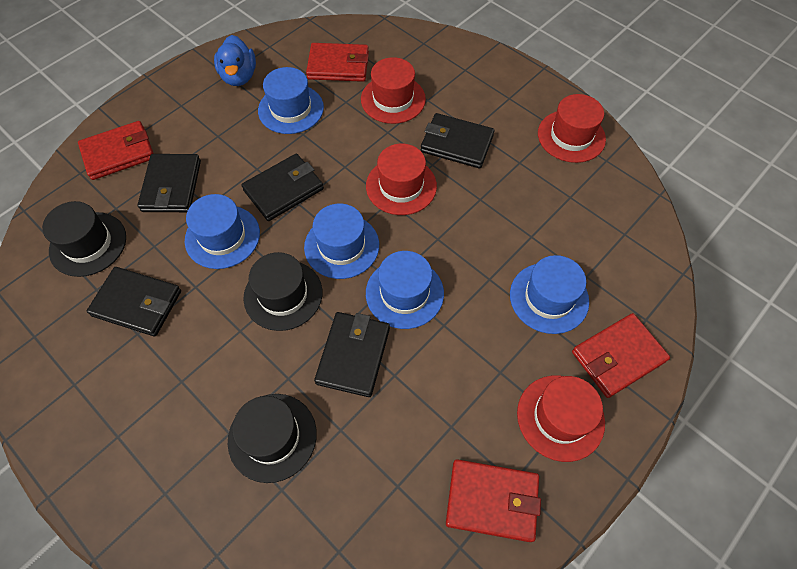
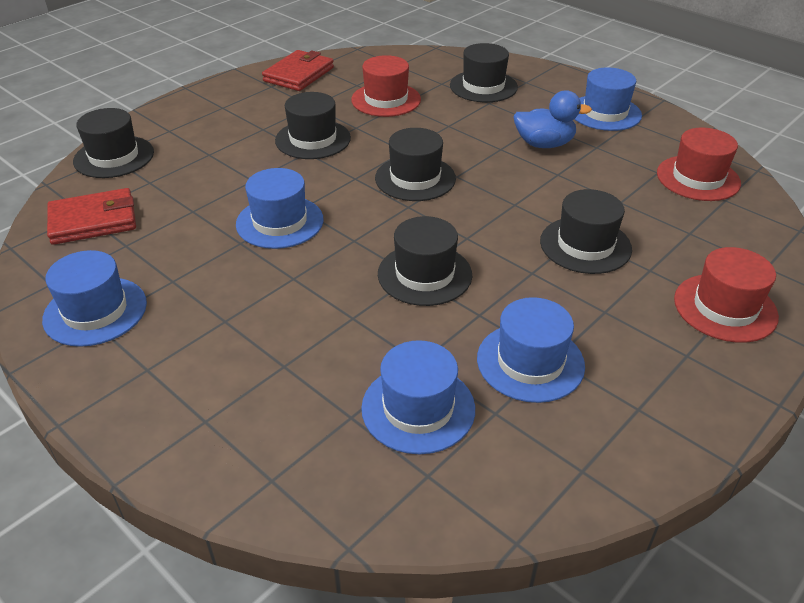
black hat: [42,201,126,277] [228,394,317,483] [244,252,322,331] = 3 -> [73,108,154,178] [275,92,351,159] [375,128,456,201] [378,216,472,306] [450,43,518,102] [540,189,632,274] = 6
black wallet: [87,267,181,337] [137,154,201,212] [241,154,324,221] [314,312,390,397] [421,113,494,168] = 5 -> none = 0
red hat: [361,57,426,124] [366,144,437,215] [517,376,605,462] [538,94,606,163] = 4 -> [351,55,421,117] [657,127,741,201] [674,247,779,343] = 3
red wallet: [78,121,154,180] [306,43,369,82] [446,459,541,542] [572,313,670,398] = 4 -> [47,188,136,245] [262,50,334,91] = 2

